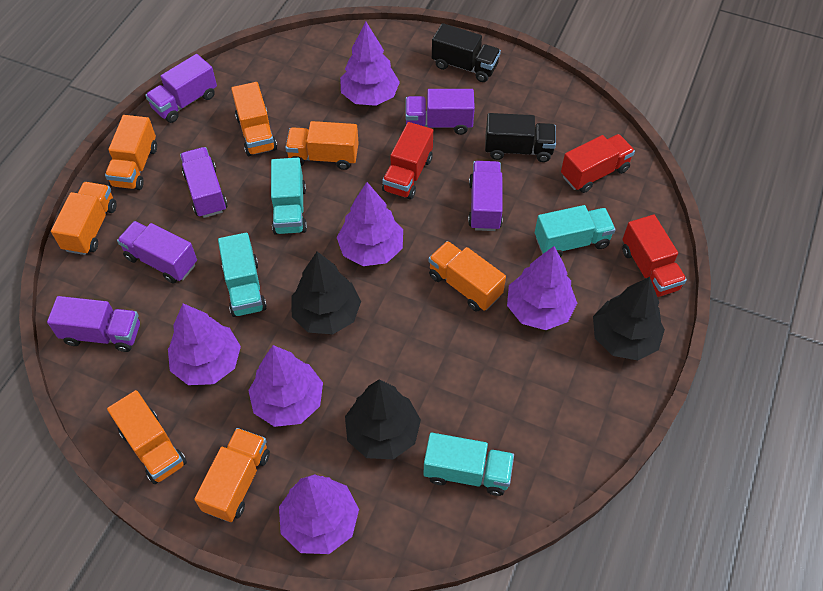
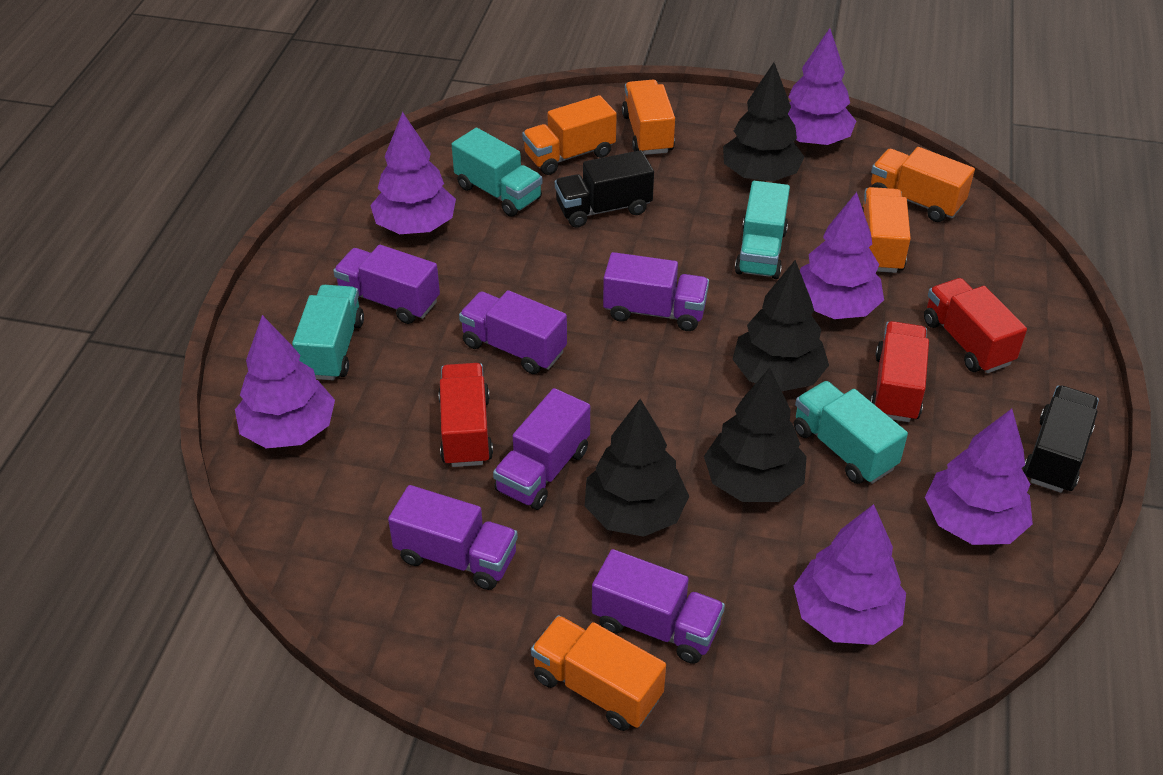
black tree: [291,251,361,335] [345,379,421,459] [593,277,665,360] = 3 -> [585,399,689,537] [704,368,807,502] [723,62,804,182] [732,260,829,391] = 4
orange truck: [51,182,117,255] [105,115,157,190] [107,390,187,484] [194,428,270,522] [231,82,277,156] [285,121,359,170] [428,241,506,312] = 7 -> [522,95,617,175] [531,615,666,731] [622,80,675,155] [862,187,911,273] [871,147,975,222] = 5

